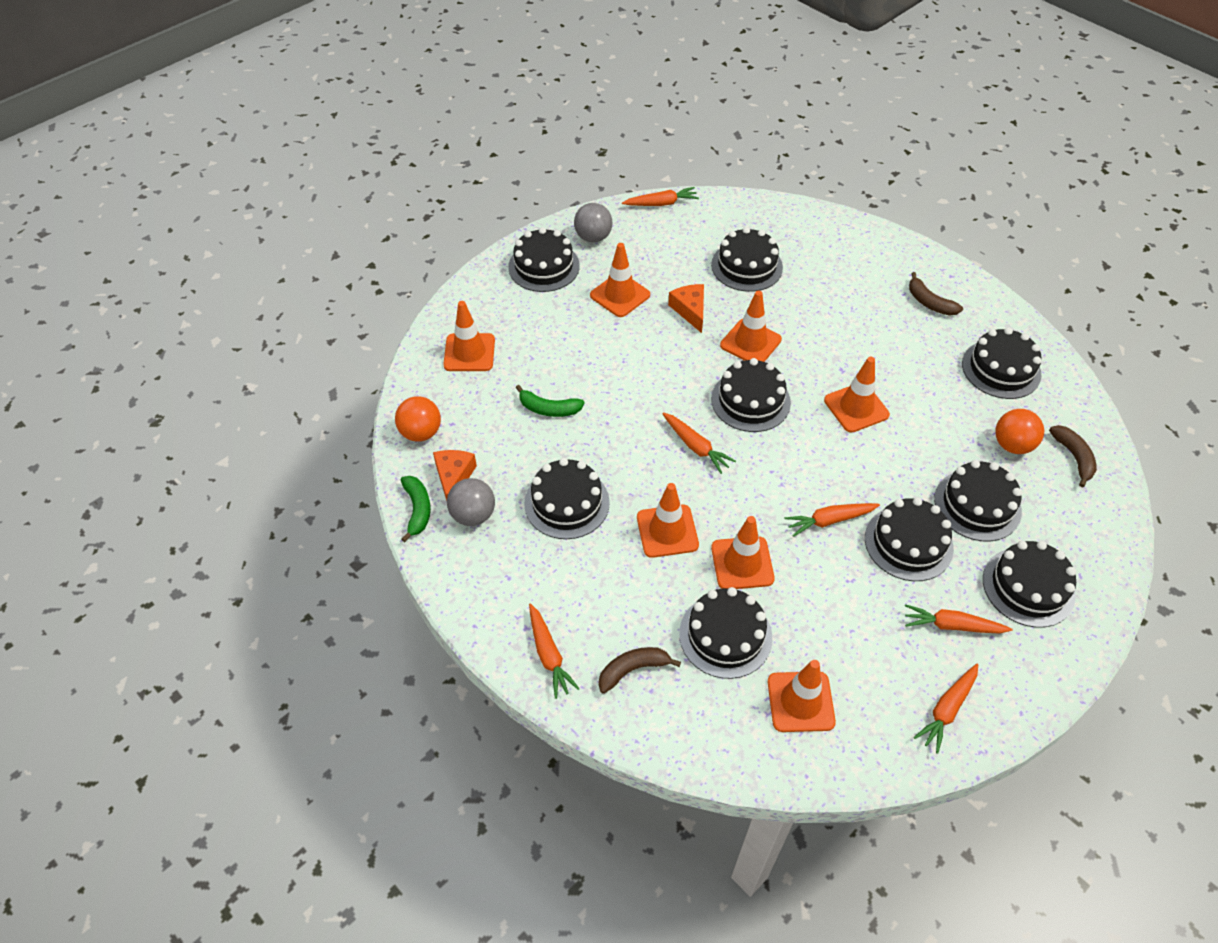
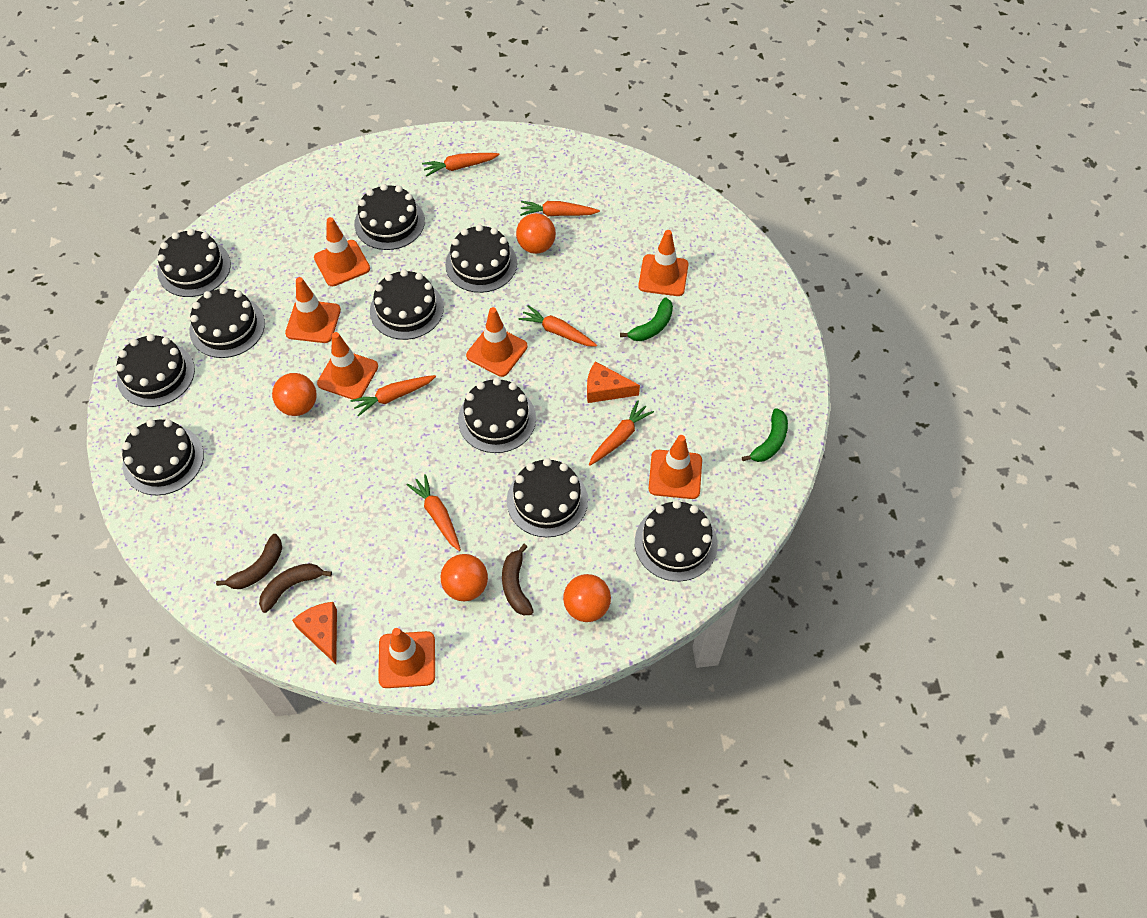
black cake: [508,227,580,292] [524,458,610,539] [679,587,773,679] [711,227,783,292] [711,358,791,432] [865,497,954,581] [934,460,1022,541] [962,327,1042,399] [983,541,1076,628] = 9 -> [116,334,195,407] [122,419,204,495] [157,229,231,297] [189,287,265,358] [354,184,425,250] [370,269,444,340] [445,224,517,293] [458,378,536,453] [507,458,588,537] [635,500,718,581] = 10
grey ball: [447,478,495,526] [574,203,613,242] = 2 -> none = 0
orange ball: [395,396,441,442] [995,409,1044,454] = 2 -> [272,373,317,416] [440,554,488,601] [516,213,556,254] [563,574,611,622] = 4

